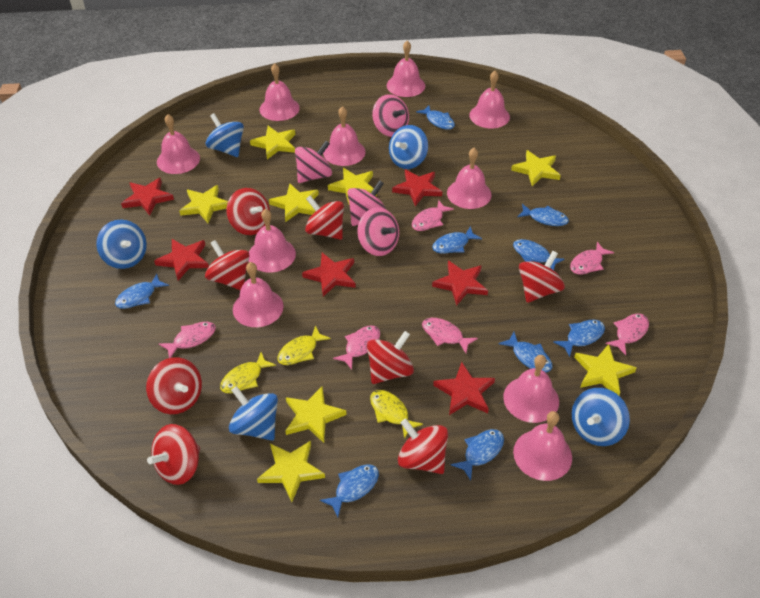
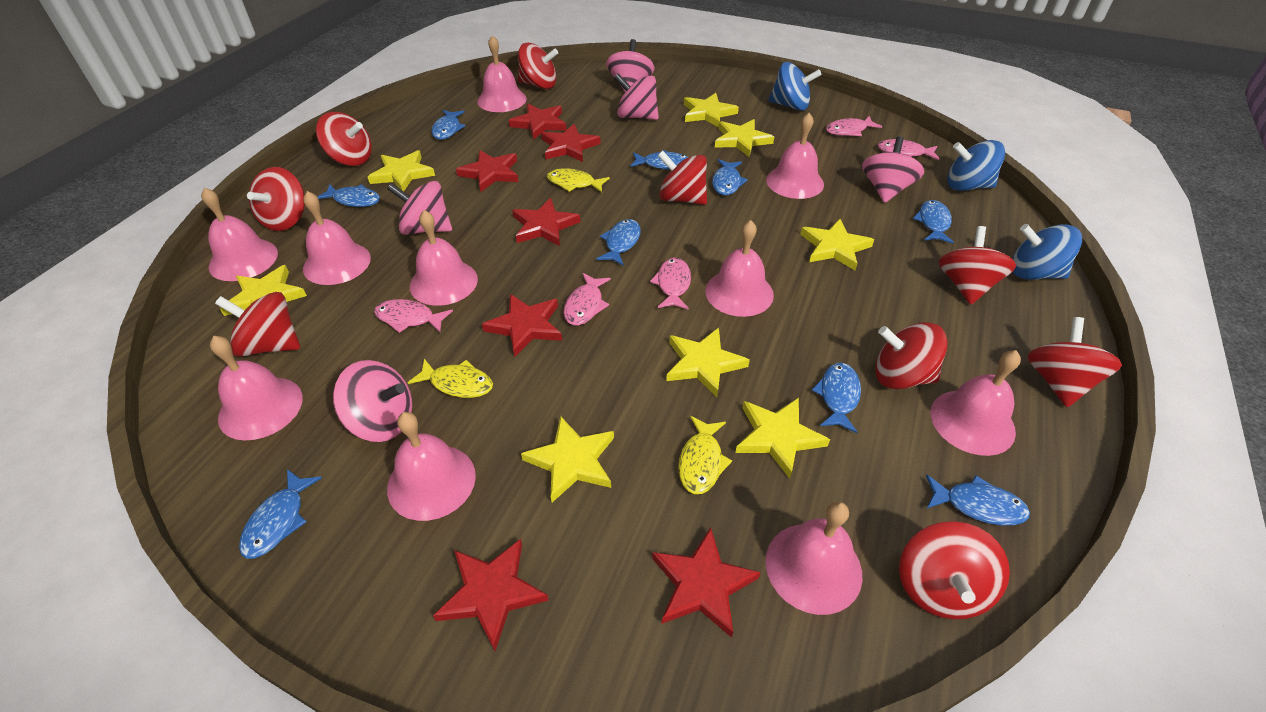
blue spinning top: [96,220,147,269] [206,113,244,157] [229,386,278,441] [389,125,428,169] [572,388,630,446] = 5 -> [769,62,821,111] [947,140,1005,191] [1012,224,1082,280] = 3
pink fish: [159,322,216,358] [333,325,380,370] [412,200,454,231] [422,318,478,353] [570,242,614,275] [605,313,649,355] = 6 -> [374,299,453,333] [564,273,611,325] [650,257,691,310] [826,116,882,136] [878,139,939,160] = 5
pink spinning top: [295,141,332,183] [347,180,386,226] [357,208,399,256] [372,94,409,137] = 4 -> [333,360,412,442] [387,181,452,235] [606,39,655,92] [614,74,659,120] [862,136,924,203] = 5
red spinning top: [146,357,202,414] [147,424,200,485] [205,240,250,290] [227,188,270,235] [305,195,344,240] [367,331,414,384] [398,419,448,474] [519,251,565,303] = 8 -> [215,292,300,357] [247,167,305,231] [316,112,372,166] [518,43,558,89] [658,151,707,205] [875,322,948,389] [899,521,1010,619] [939,226,1016,305] [1027,317,1122,407] = 9
red star: [121,178,174,216] [154,239,209,281] [302,253,356,297] [392,169,442,206] [432,261,488,306] [433,362,495,415] = 6 -> [433,539,549,651] [456,150,519,192] [482,294,562,357] [509,104,567,140] [512,198,580,246] [541,124,601,162] [652,527,761,638] = 7

